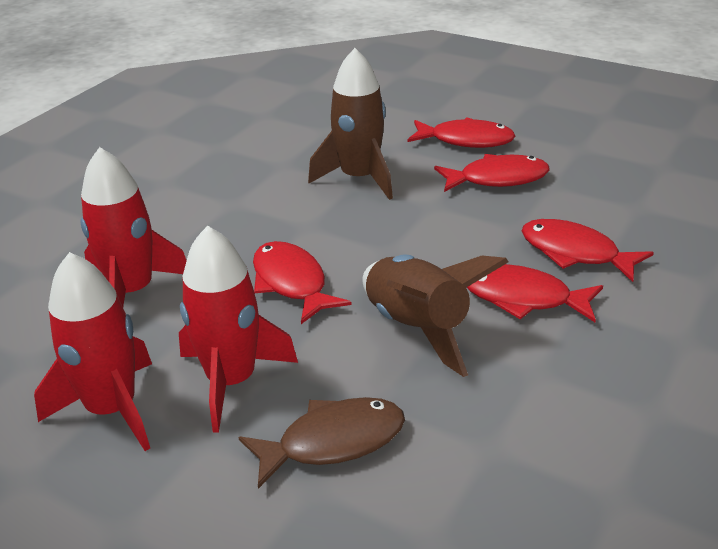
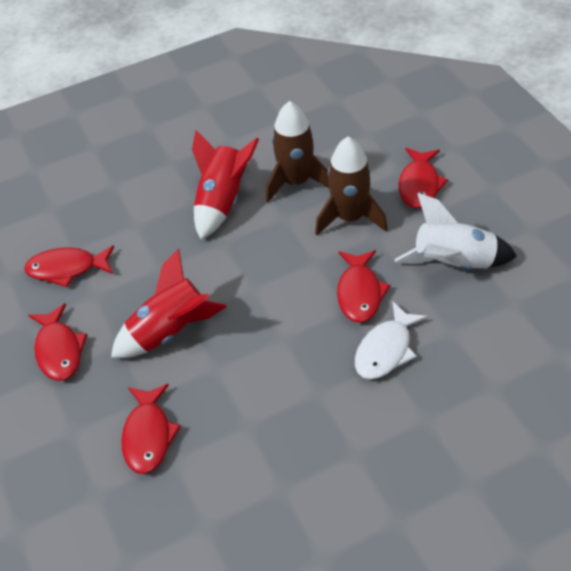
brown fish: [238,397,405,489] = 1 -> none = 0
red rocket: [34,252,152,451] [80,147,187,307] [179,225,298,433] = 3 -> [111,249,227,358] [192,130,259,239] = 2
white fish: none = 0 -> [355,302,428,379] = 1
white rocket: none = 0 -> [395,193,517,270] = 1

